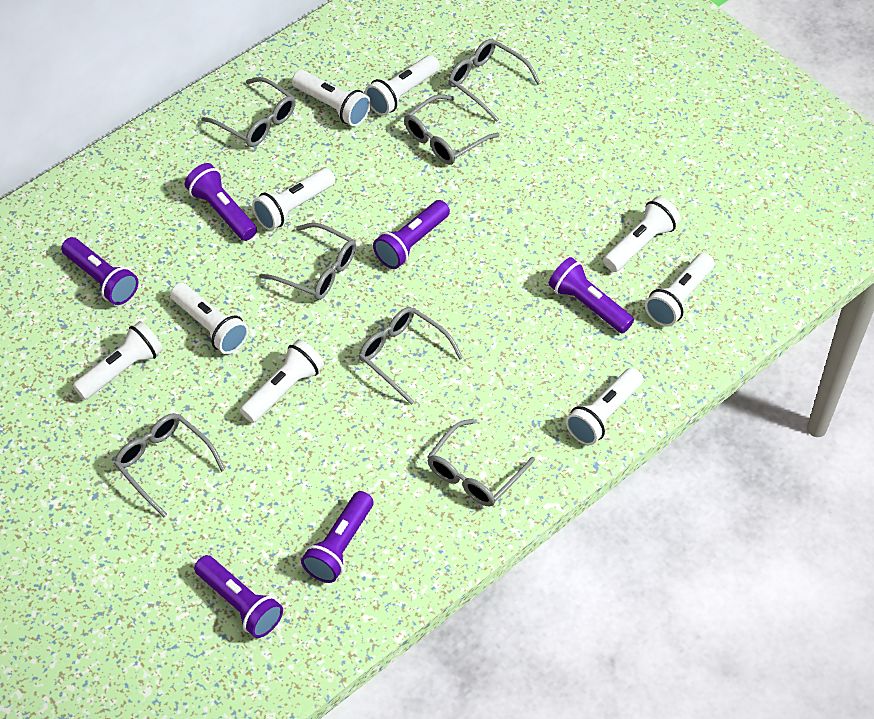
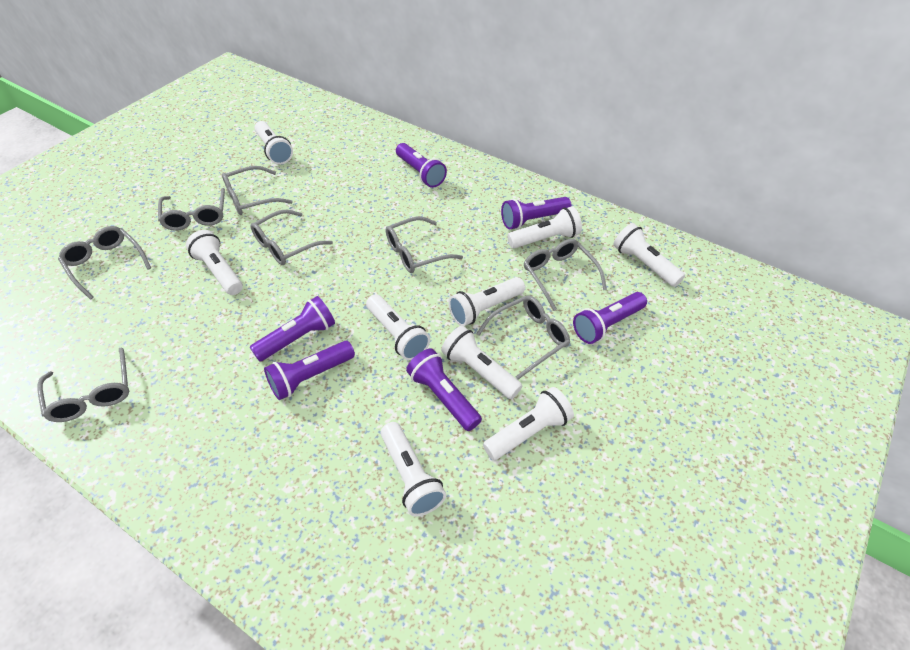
grey glasses: [114,413,226,517] [201,77,296,147] [259,223,356,300] [359,307,463,405] [404,94,499,165] [427,419,535,506] [448,39,541,122] = 7 -> [38,347,129,422] [58,226,151,300] [158,188,225,231] [222,166,293,215] [251,210,333,265] [386,216,463,273] [476,295,570,380] [524,239,607,311] = 8

